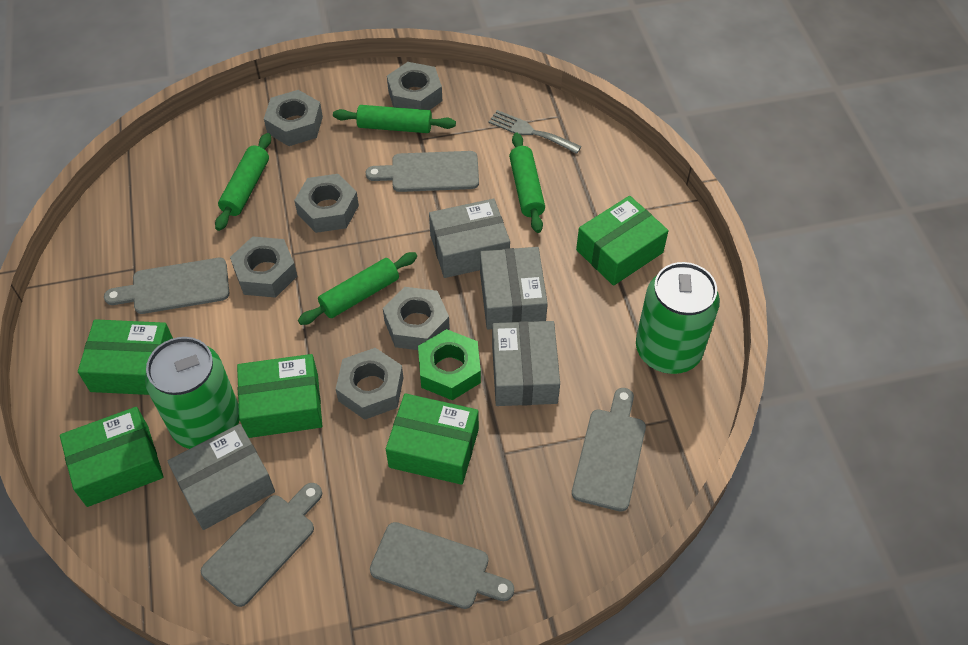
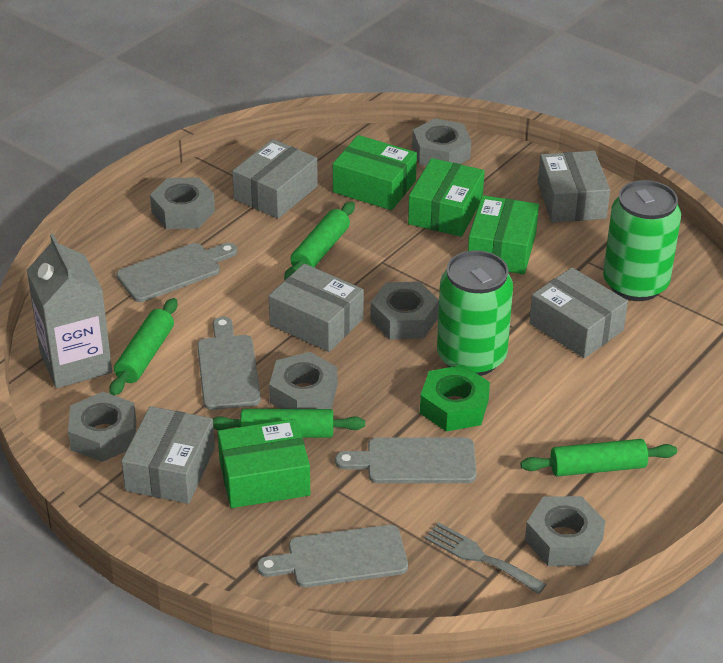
green box: [60,407,164,507] [78,319,173,395] [237,354,322,438] [386,393,479,485] [576,196,668,286] = 5 -> [218,419,310,508] [333,135,417,210] [408,158,485,237] [468,195,539,274] = 4
grey box: [168,424,275,530] [429,199,510,278] [480,247,548,330] [492,321,560,406] = 4 -> [121,406,215,504] [232,139,318,219] [269,264,364,352] [529,268,628,358] [538,151,610,223] = 5
grey carton: none = 0 -> [27,233,112,388] = 1
grey cutting board: [104,258,229,314] [201,483,322,607] [366,151,479,192] [370,522,514,609] [572,388,646,512] = 5 -> [116,243,237,302] [197,317,261,410] [257,525,408,588] [335,437,477,483] = 4

